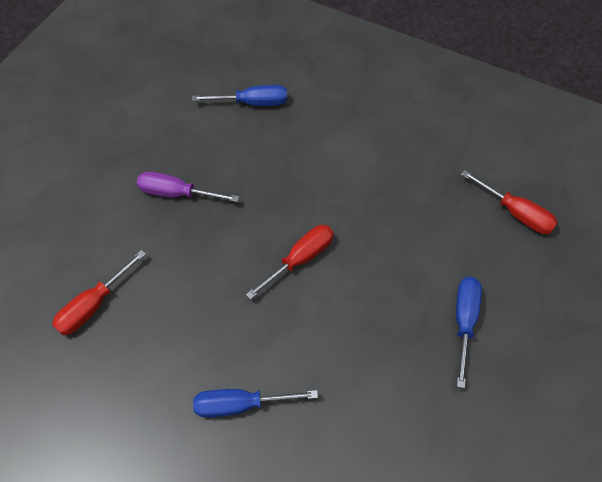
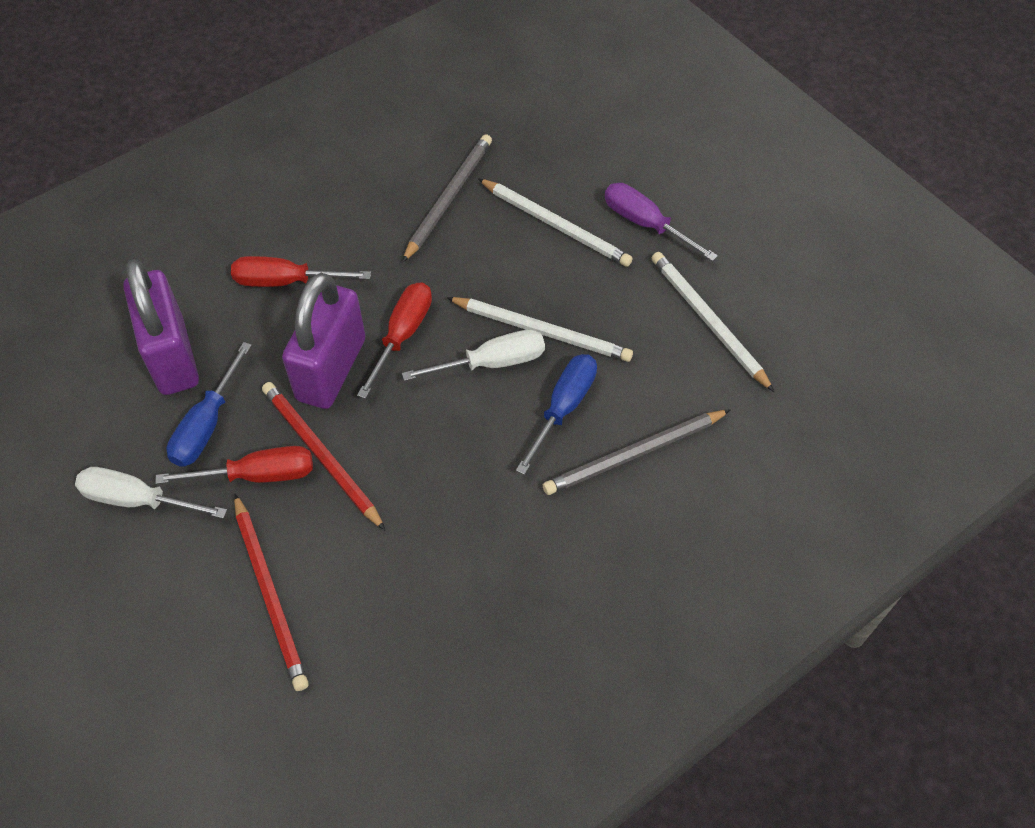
blue screwdriver: [192,85,287,106] [193,389,318,418] [456,277,482,388] = 3 -> [167,342,252,467] [516,354,597,475] = 2
grey pencil: none = 0 -> [402,134,492,263] [543,409,731,495] = 2
purple padlock: none = 0 -> [123,259,199,395] [282,273,365,409] = 2
red pencil: none = 0 -> [234,494,309,691] [262,382,385,530] = 2
white pencil: none = 0 -> [446,297,633,362] [478,178,633,267] [652,252,774,392] = 3
white screwdriver: none = 0 -> [75,467,227,519] [402,329,545,381] = 2

